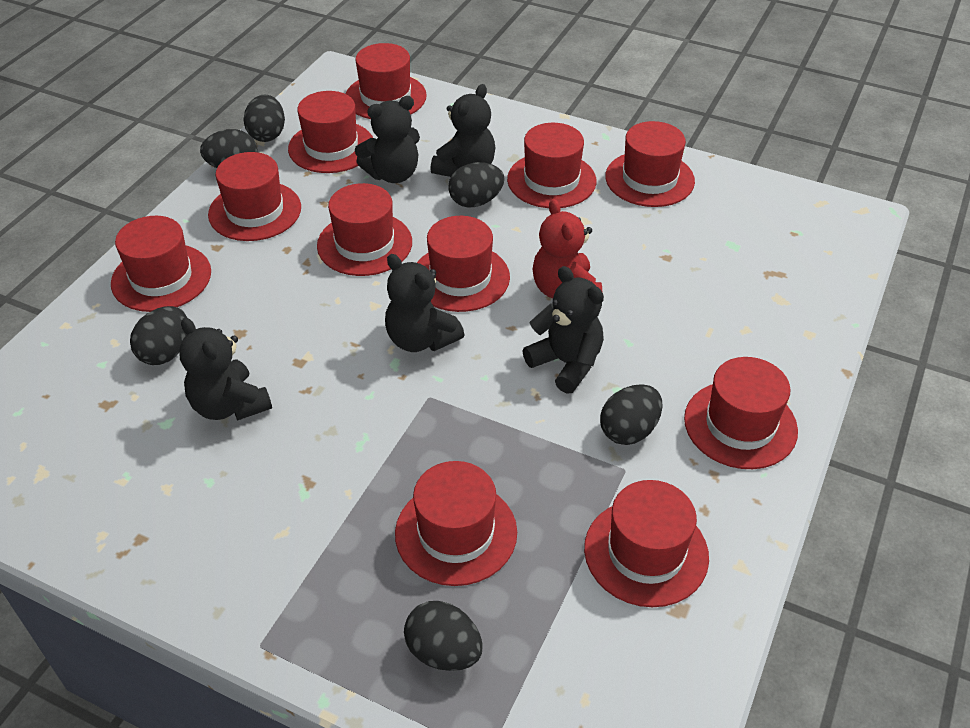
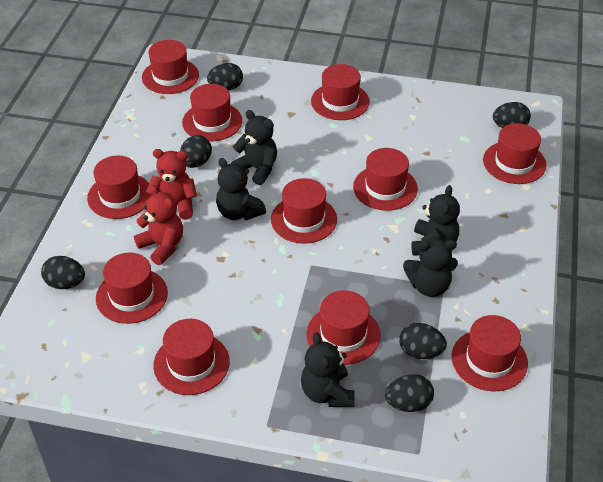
red teddy bear: [533,199,602,299] = 1 -> [134,185,183,265] [146,149,197,220] = 2

